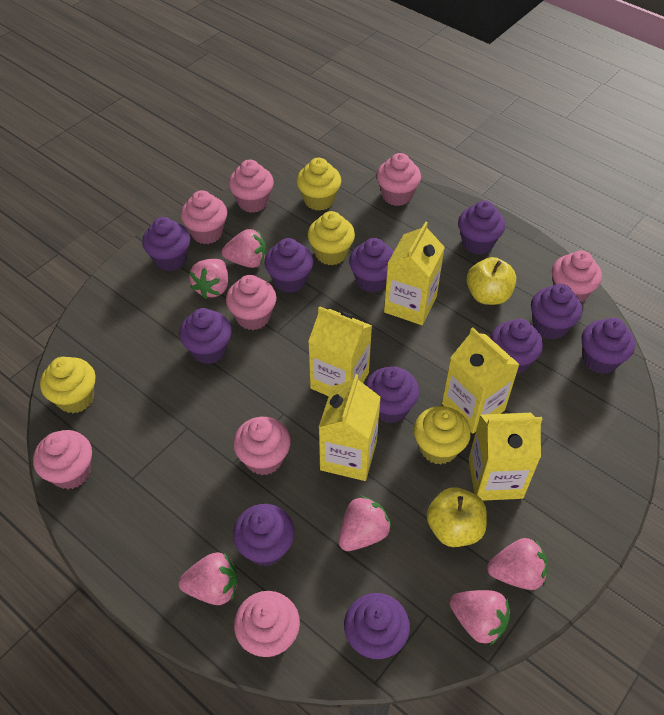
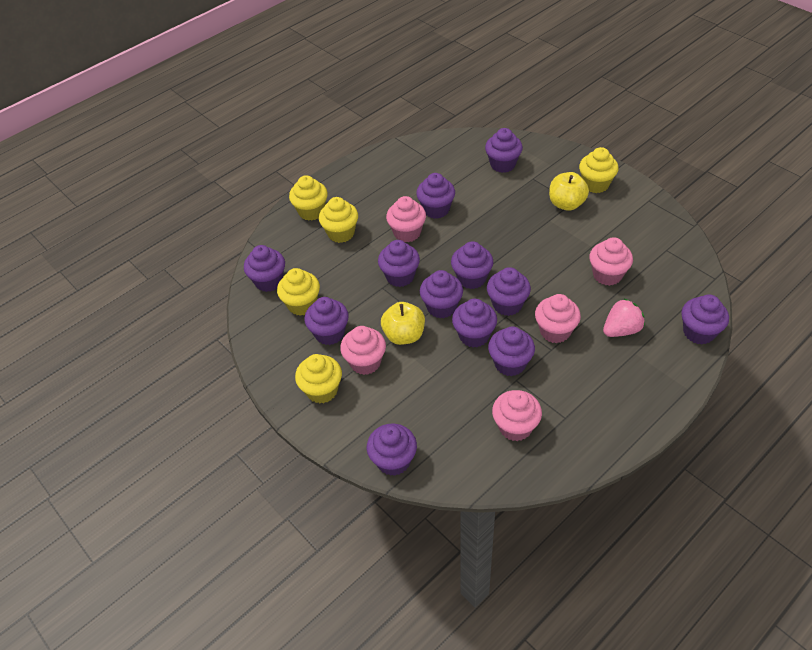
pink cupcake: [33,430,92,489] [181,190,227,244] [226,275,276,330] [229,160,274,213] [233,417,291,475] [234,591,300,658] [376,153,421,206] [552,250,602,303] = 8 -> [340,326,386,375] [386,196,426,242] [492,390,542,441] [535,294,581,343] [589,237,633,286] = 5
pink strawberry: [178,552,238,605] [189,259,228,299] [222,229,266,268] [339,495,392,551] [450,590,510,645] [487,538,548,590] = 6 -> [603,299,645,337] = 1
purple cupcake: [142,217,190,271] [179,308,232,364] [233,504,295,567] [265,238,313,293] [344,593,410,659] [349,238,394,293] [365,366,419,423] [458,200,505,254] [490,319,543,374] [531,284,582,340] [582,318,635,374] = 11 -> [244,245,285,292] [304,297,349,345] [367,424,417,476] [378,240,420,287] [416,173,455,219] [420,270,463,318] [451,241,493,289] [452,299,497,347] [485,128,523,173] [487,267,531,316] [488,326,535,376] [681,294,729,344] = 12
yellow carton: [308,306,372,396] [319,374,381,481] [384,222,445,325] [442,328,520,434] [469,413,542,501] = 5 -> none = 0
yellow cupcake: [40,357,95,413] [297,158,341,211] [308,211,355,265] [414,406,471,465] = 4 -> [277,268,320,316] [289,175,328,221] [295,354,342,404] [319,197,358,243] [579,147,618,193] = 5

